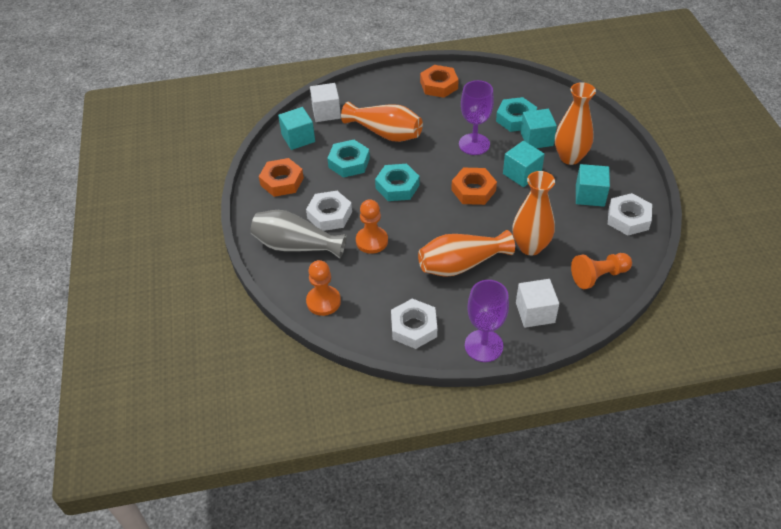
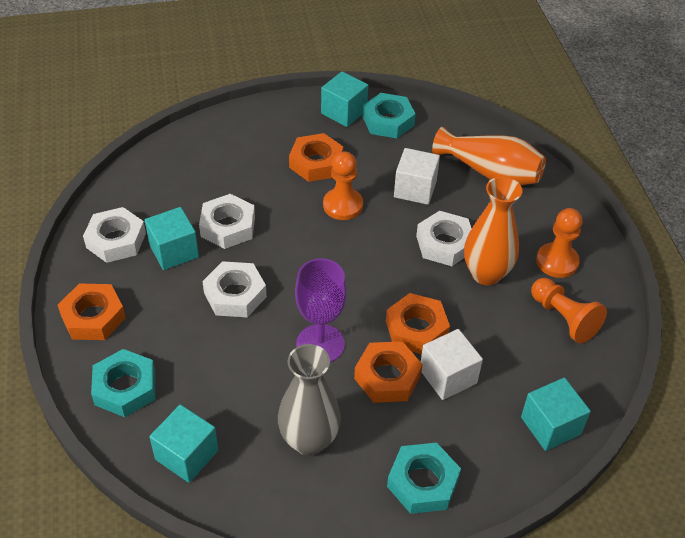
orange nut: [259,158,304,197] [420,65,459,98] [451,168,497,205] = 3 -> [58,283,126,340] [289,133,343,182] [354,341,423,403] [386,293,450,354] = 4
orange vase: [341,102,423,142] [418,230,515,277] [512,171,555,255] [555,82,596,165] = 4 -> [432,127,546,185] [464,177,523,285] = 2
purple goblet: [459,80,494,155] [465,280,509,362] = 2 -> [295,258,347,363] = 1
white nut: [306,191,352,231] [391,299,437,349] [608,193,652,236] = 3 -> [83,207,146,263] [199,194,255,249] [202,261,267,317] [416,211,472,266] = 4

